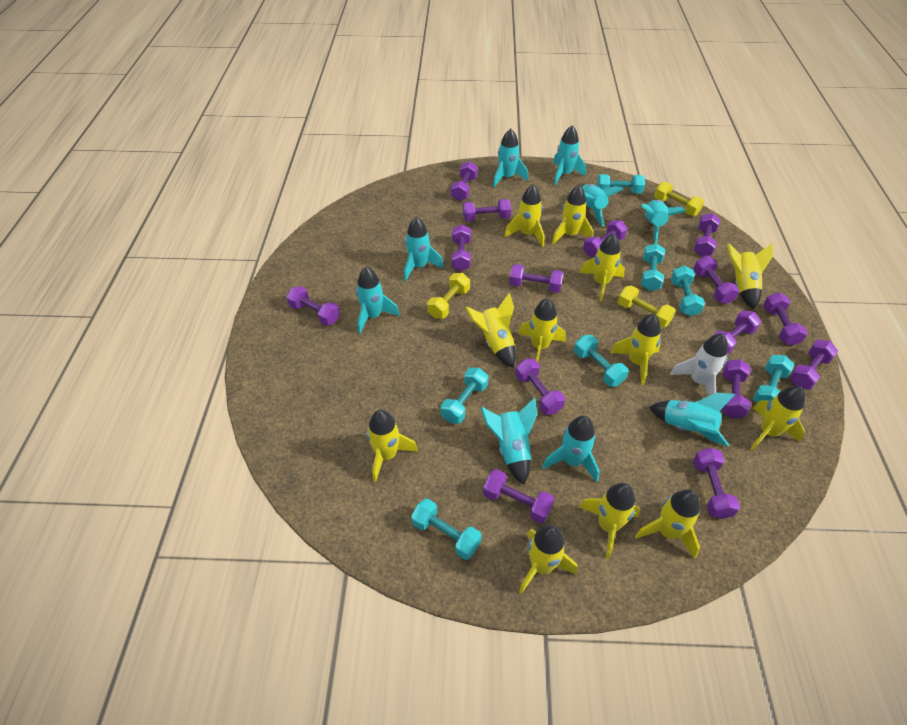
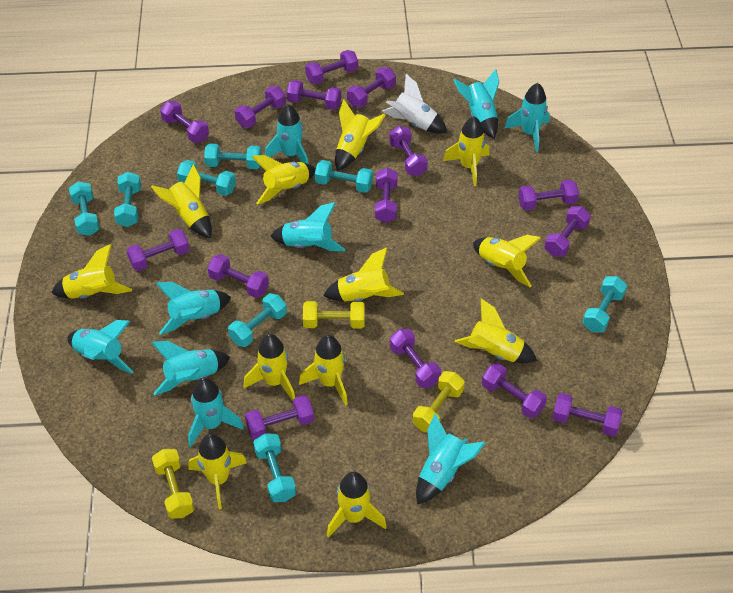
turquoise dumbbell: [411,498,482,560] [441,368,489,424] [574,335,629,387] [597,174,645,194] [641,243,665,291] [671,266,705,316] [753,355,795,403] = 7 -> [69,181,100,236] [114,172,141,227] [177,160,236,196] [204,143,262,169] [228,293,287,347] [253,433,296,502] [315,160,373,193] [582,276,627,332] = 8

